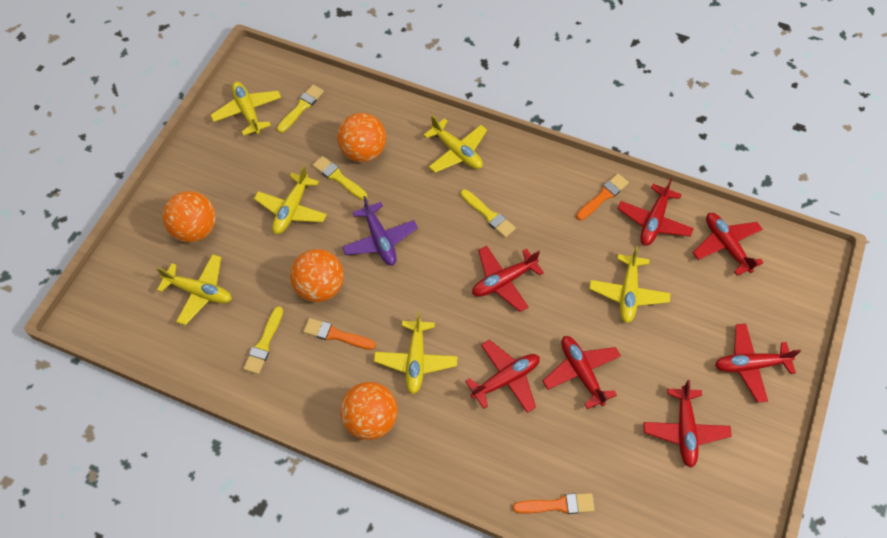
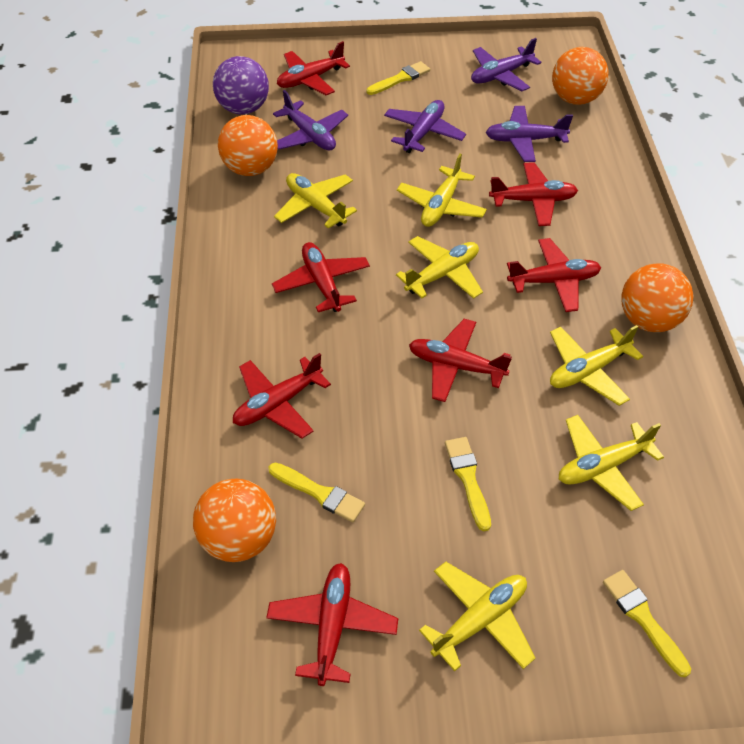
orange brush: [303,318,376,350] [513,493,595,514] [576,174,629,220] = 3 -> none = 0
purple ball: none = 0 -> [213,56,269,115] = 1
purple plane: [342,196,418,265] = 1 -> [273,90,348,150] [384,100,466,153] [471,38,541,91] [486,106,573,162] = 4

